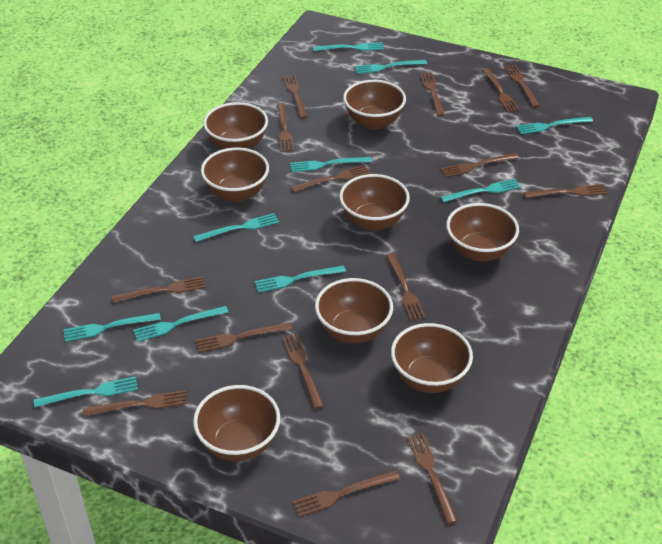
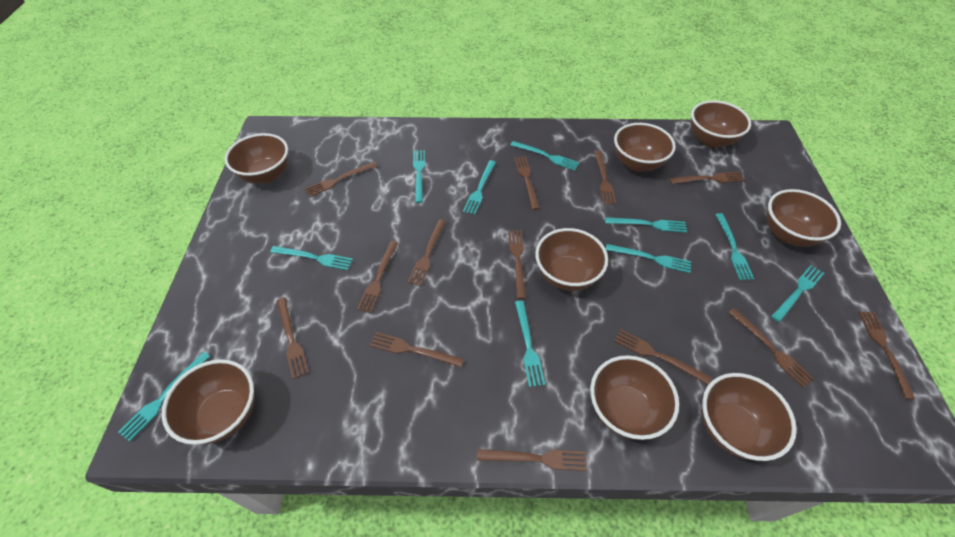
brown fork: [83,390,188,416] [112,276,206,303] [196,322,292,352] [277,103,294,152] [282,334,324,409] [283,75,308,119] [291,165,370,192] [293,470,400,517] [387,254,426,321] [407,433,457,524] [420,72,445,116] [440,153,519,177] [482,68,519,112] [504,65,540,107] [523,184,608,198] = 15 -> [276,298,309,379] [305,162,377,197] [357,241,398,313] [370,332,464,367] [407,219,446,286] [477,449,587,471] [508,230,526,299] [514,156,540,210] [594,151,617,205] [614,329,712,385] [669,171,745,184] [728,308,814,387] [858,312,915,399] = 13

